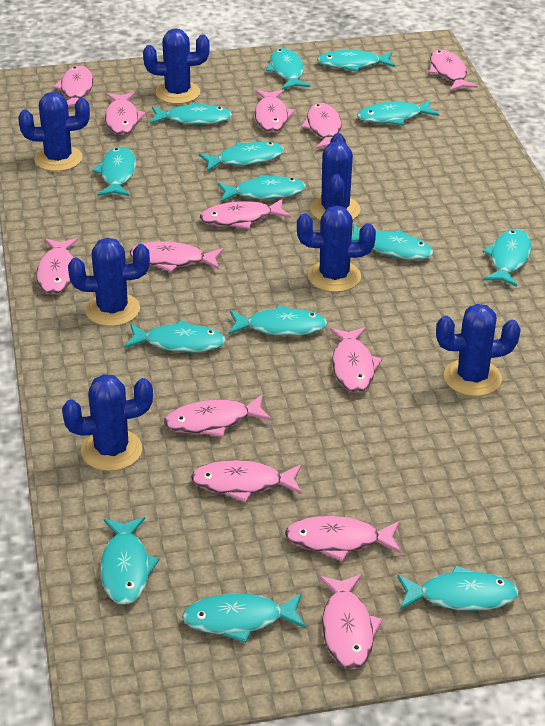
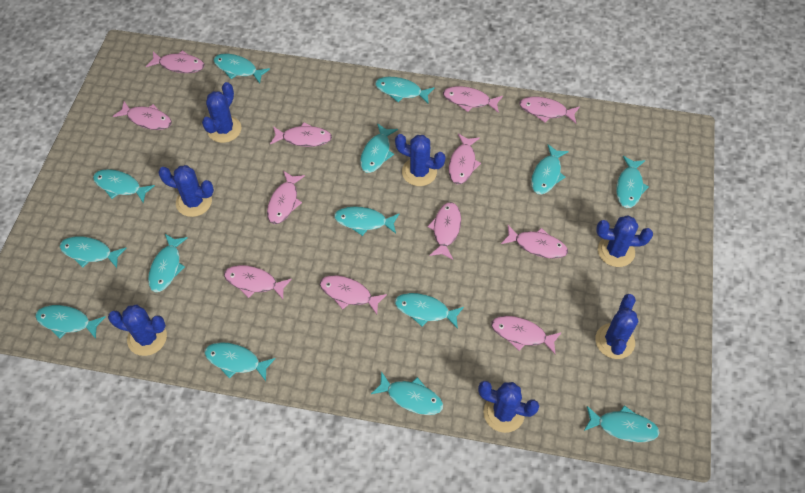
pink fish: [36,238,78,294] [53,66,93,107] [105,92,146,135] [129,241,224,272] [164,394,272,437] [191,460,302,502] [200,199,291,229] [255,90,295,132] [285,516,401,562] [301,103,342,149] [319,574,383,669] [330,327,382,393] [429,49,478,91] = 13 -> [113,101,172,130] [146,50,204,73] [224,265,292,299] [267,171,305,224] [270,122,332,147] [320,275,387,315] [427,202,461,259] [443,86,503,113] [448,134,481,184] [491,316,562,355] [501,225,568,259] [519,97,580,123] = 12

